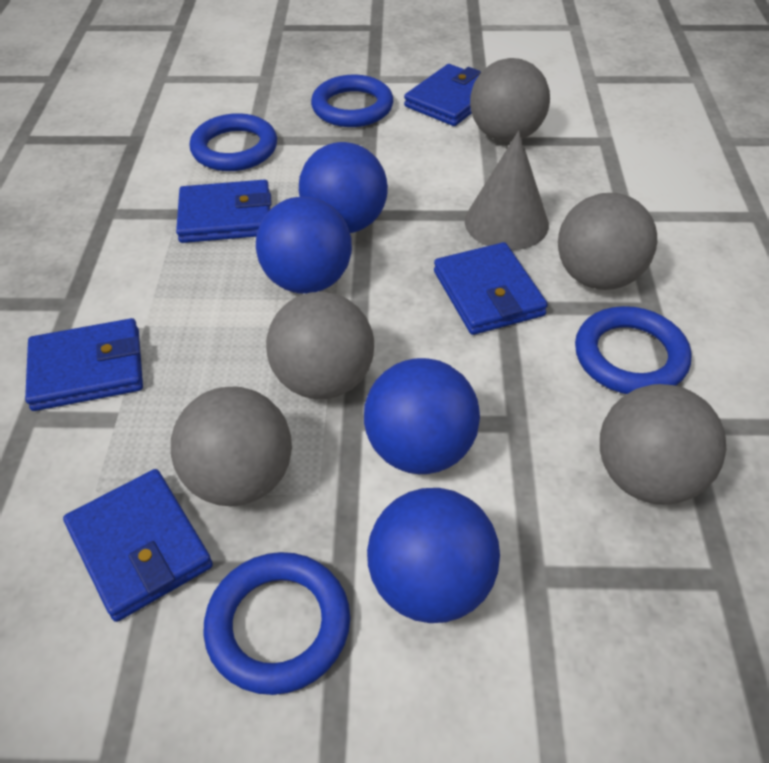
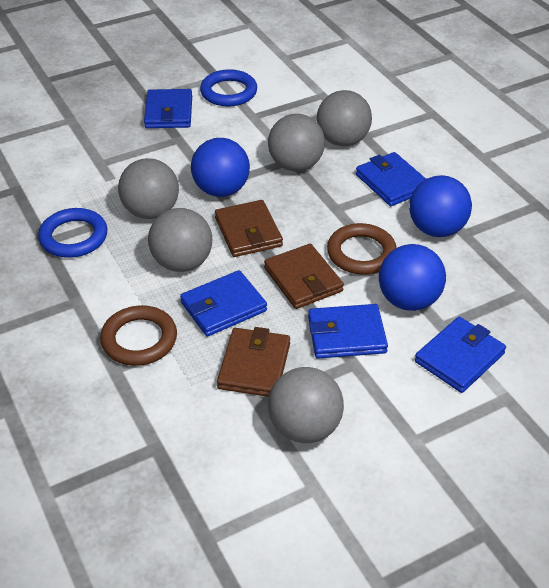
blue ball: [256,197,352,294] [299,142,388,233] [364,358,480,474] [367,488,500,623] = 4 -> [191,138,250,197] [379,244,446,311] [409,175,472,237] = 3
blue ring: [190,113,277,171] [203,552,350,695] [311,75,393,127] [575,306,691,394] = 4 -> [38,208,107,258] [200,69,257,107] = 2
brown ring: none = 0 -> [100,305,177,366] [327,223,397,275] = 2
brown wallet: none = 0 -> [215,200,283,257] [217,327,290,397] [264,244,344,309] = 3
grey cone: [465,131,549,250] = 1 -> none = 0

